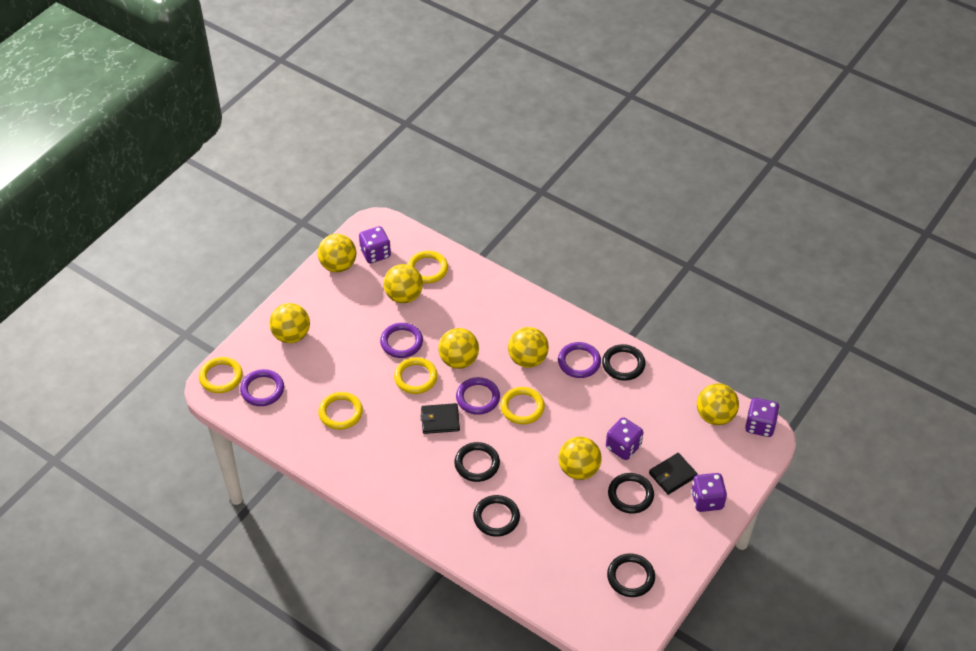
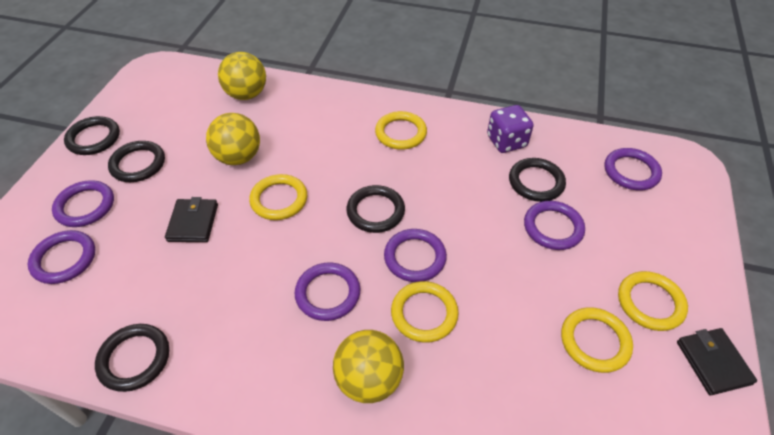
purple dice: [359,226,391,263] [606,417,643,460] [691,473,727,512] [745,398,780,437] = 4 -> [487,105,533,153] = 1
purple ring: [240,369,284,406] [380,323,423,358] [456,377,500,415] [558,342,601,378] = 4 -> [28,230,95,284] [52,180,114,227] [295,263,360,321] [384,229,447,282] [524,201,585,250] [604,148,662,191] = 6
yellow ball: [269,303,310,343] [318,234,356,272] [383,264,423,303] [438,328,479,369] [508,327,549,368] [558,437,602,480] [697,383,739,425] = 7 -> [206,113,260,165] [218,52,266,100] [333,330,404,403] = 3

